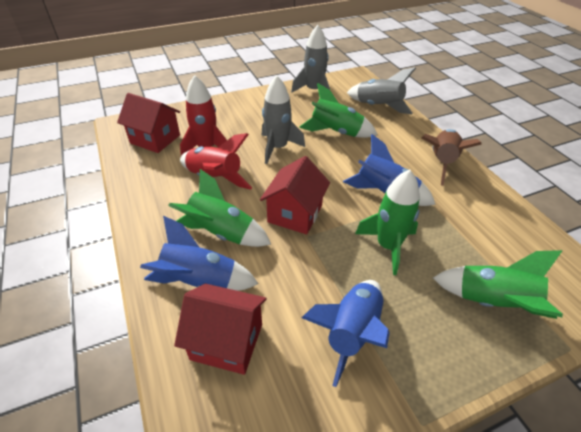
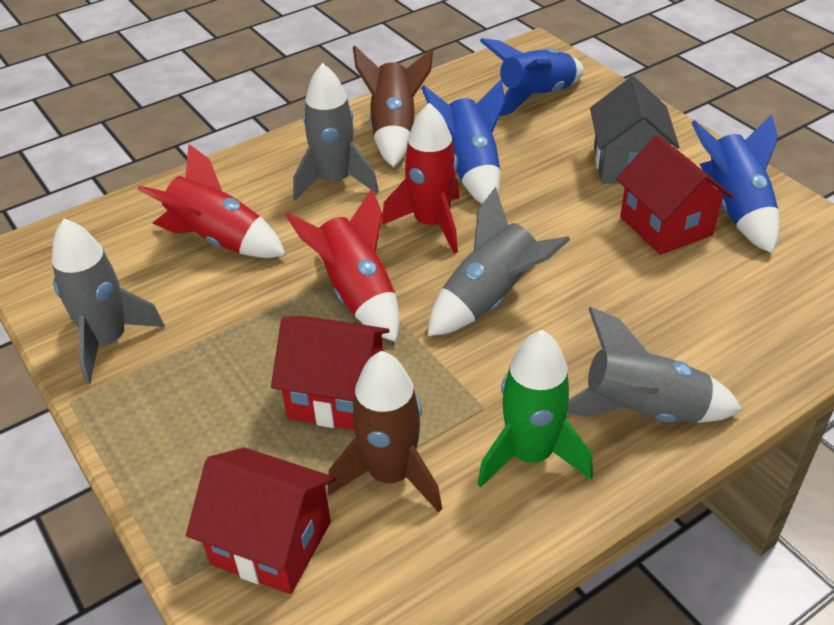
brown rocket: [422,129,482,186] = 1 -> [327,351,442,513] [353,46,433,167] = 2
green rocket: [168,169,271,247] [299,83,377,138] [355,170,420,275] [433,250,563,319] = 4 -> [477,330,593,487] = 1
grey house: none = 0 -> [590,76,679,184] = 1
grey rocket: [262,76,305,164] [291,25,330,93] [347,67,416,114] = 3 -> [52,219,165,384] [293,63,379,201] [428,187,570,336] [567,307,742,423] = 4
red rocket: [180,75,227,156] [180,133,252,190] = 2 -> [137,144,286,258] [285,189,400,342] [381,103,459,254] = 3

